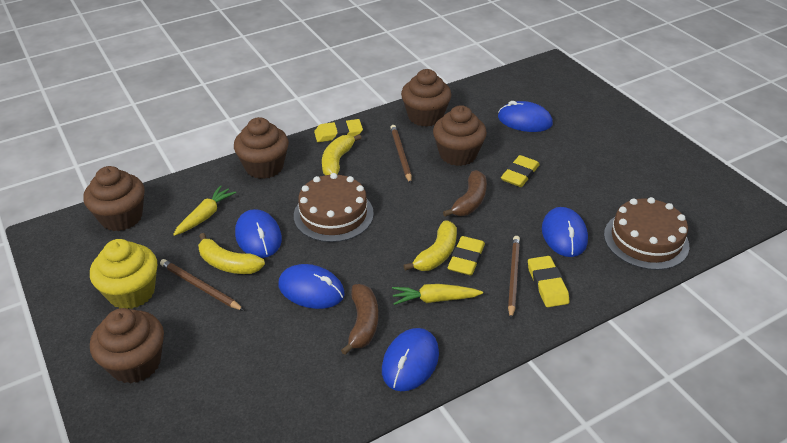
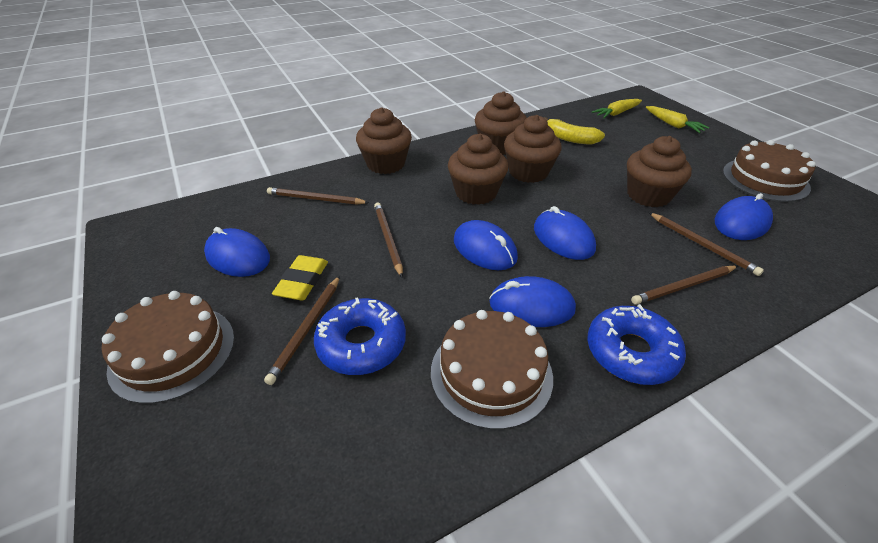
blue donut: none = 0 -> [314,297,406,375] [587,304,686,385] = 2
brown banana: [341,284,378,355] [443,170,487,217] = 2 -> none = 0
brown cake: [294,173,374,242] [604,197,689,270] = 2 -> [102,291,235,404] [431,310,553,429] [723,140,816,202] = 3
brown pencil: [160,259,244,311] [390,125,412,184] [508,236,520,319] = 3 -> [264,276,340,385] [267,187,369,205] [374,203,403,277] [631,265,738,305] [648,212,764,276] = 5
yellow banana: [198,233,265,274] [322,134,361,175] [403,220,457,271] = 3 -> [544,117,605,145] = 1
yellow cupcake: [90,239,157,309] = 1 -> none = 0
yellow eraser: [314,119,363,142] [448,236,485,275] [501,155,540,187] [528,256,570,307] = 4 -> [272,255,328,301] = 1

